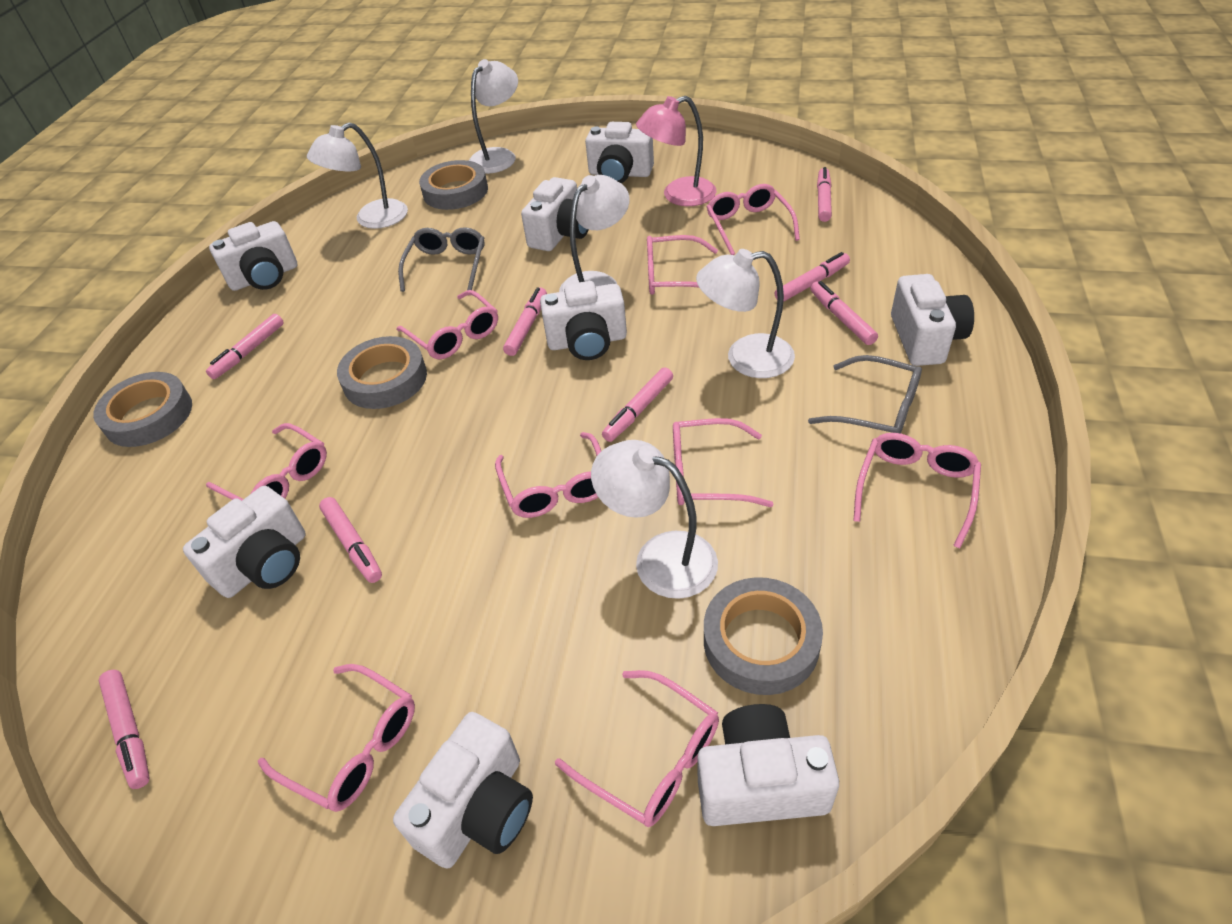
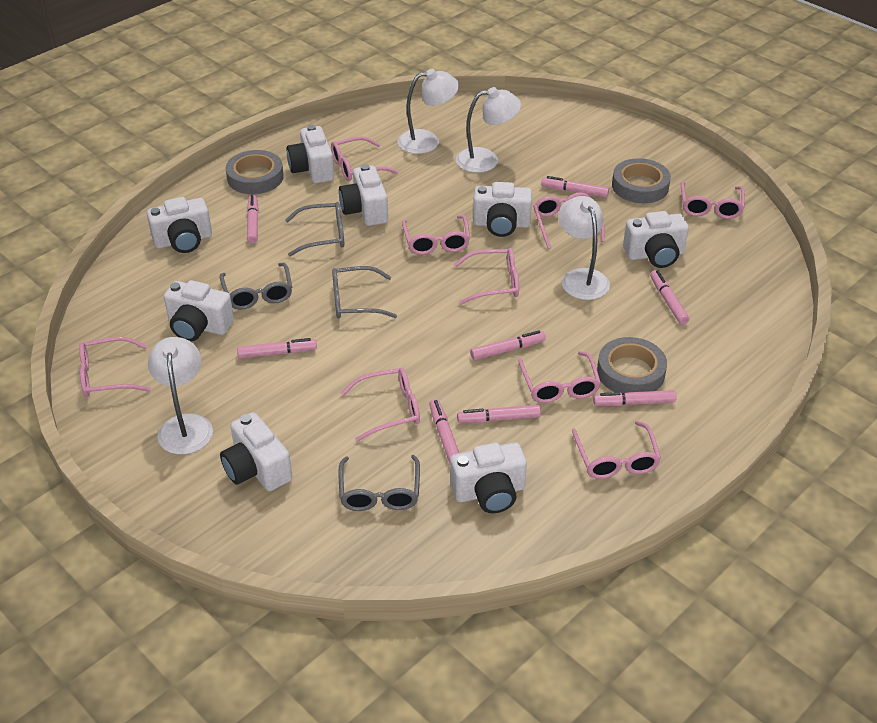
grey glasses: [398,227,484,292] [808,355,922,433] = 2 -> [220,262,292,310] [285,202,345,256] [332,266,397,318] [338,455,420,511] = 4
grey tape: [93,372,192,447] [337,336,427,409] [419,160,488,210] [704,577,823,695] = 4 -> [226,150,284,194] [597,337,667,393] [612,158,671,203] = 3
pink lamp: [636,96,716,206] = 1 -> none = 0
white lamp: [307,123,408,229] [469,59,518,174] [559,175,630,292] [591,440,718,599] [696,249,795,378] = 5 -> [148,337,213,455] [397,69,459,154] [456,87,521,173] [558,196,610,300] = 4

